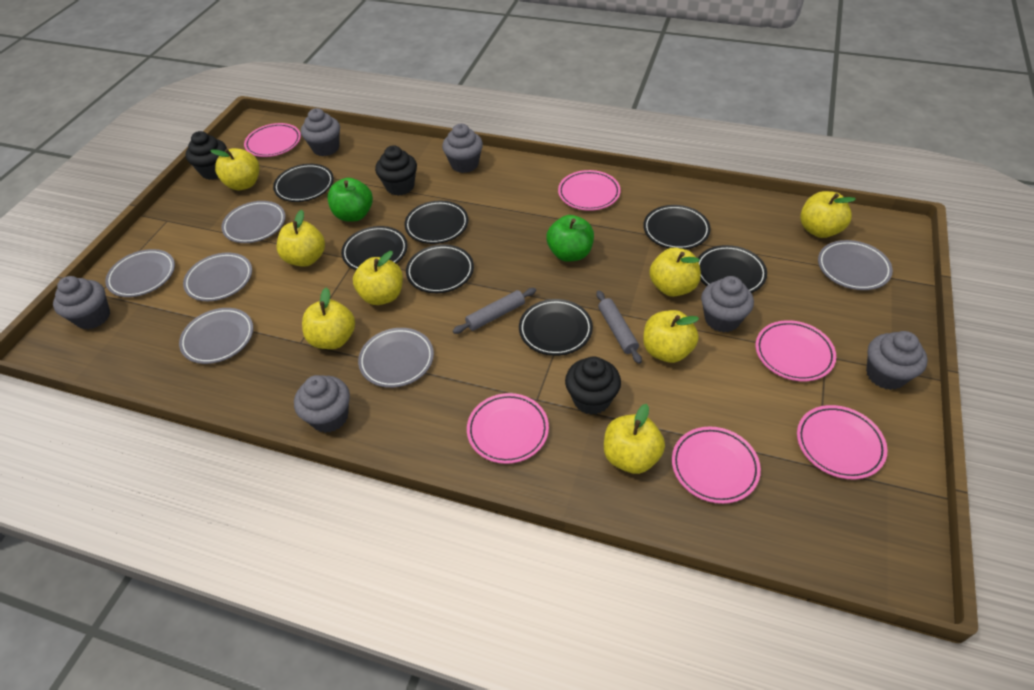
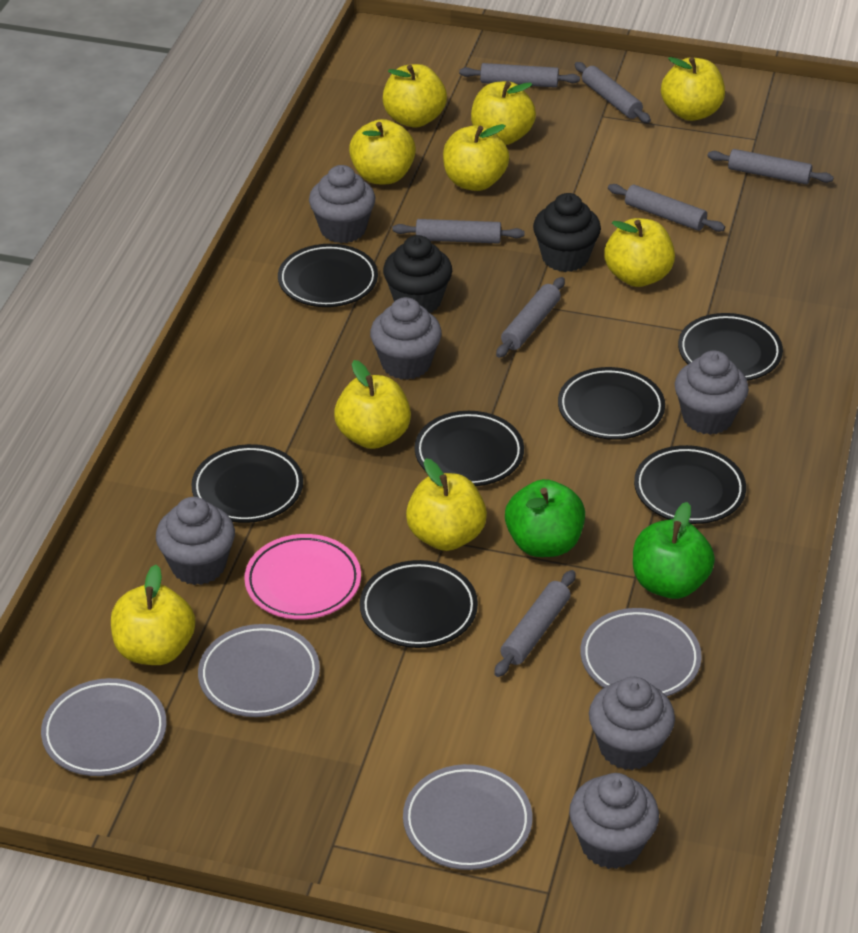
black cupcake: [185,131,227,180] [375,145,417,196] [565,356,621,415] = 3 -> [383,235,452,313] [533,193,601,272] = 2
grey plate: [105,249,175,297] [179,308,253,364] [183,252,252,301] [221,201,286,243] [358,328,434,388] [818,240,893,290] = 6 -> [41,678,167,776] [198,624,320,717] [403,764,532,870] [580,608,702,696] = 4
grey rolling pin: [453,288,536,334] [596,290,642,364] = 2 -> [392,219,525,244] [459,63,580,88] [494,570,576,677] [496,277,565,358] [575,62,651,123] [608,184,725,232] [707,149,834,185] = 7
pink plate: [244,123,301,157] [467,393,549,464] [558,170,621,211] [672,427,761,504] [756,320,836,381] [797,405,887,479] = 6 -> [244,534,361,619] = 1
yellow apple: [210,148,259,190] [277,210,325,267] [302,287,355,349] [353,251,403,305] [604,404,665,474] [643,310,699,363] [649,248,701,297] [800,191,856,238] = 8 -> [111,565,195,665] [334,360,411,449] [349,119,416,184] [383,64,447,128] [406,458,487,551] [443,124,509,191] [471,81,536,145] [605,218,675,287] [661,57,725,121] = 9

